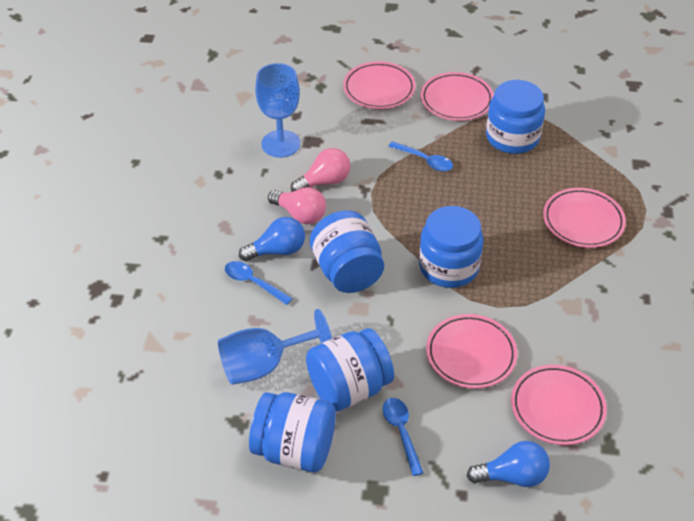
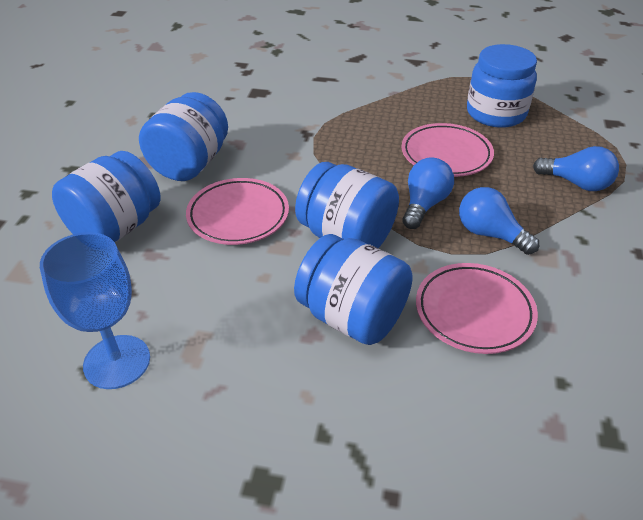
blue goblet: [218,309,332,385] [255,63,300,158] = 2 -> [40,232,150,389] = 1
blue light bulb: [239,217,305,261] [467,441,550,487] = 2 -> [402,157,454,229] [459,187,539,255] [533,146,619,191] = 3
blue spoon: [225,261,293,305] [383,398,424,476] [388,141,453,172] = 3 -> none = 0
pink light bulb: [268,187,326,225] [291,148,350,192] = 2 -> none = 0
pink plate: [343,62,416,109] [421,72,494,121] [426,314,517,389] [511,365,607,445] [543,188,626,248] = 5 -> [186,178,289,245] [401,123,494,177] [416,263,538,354] = 3

